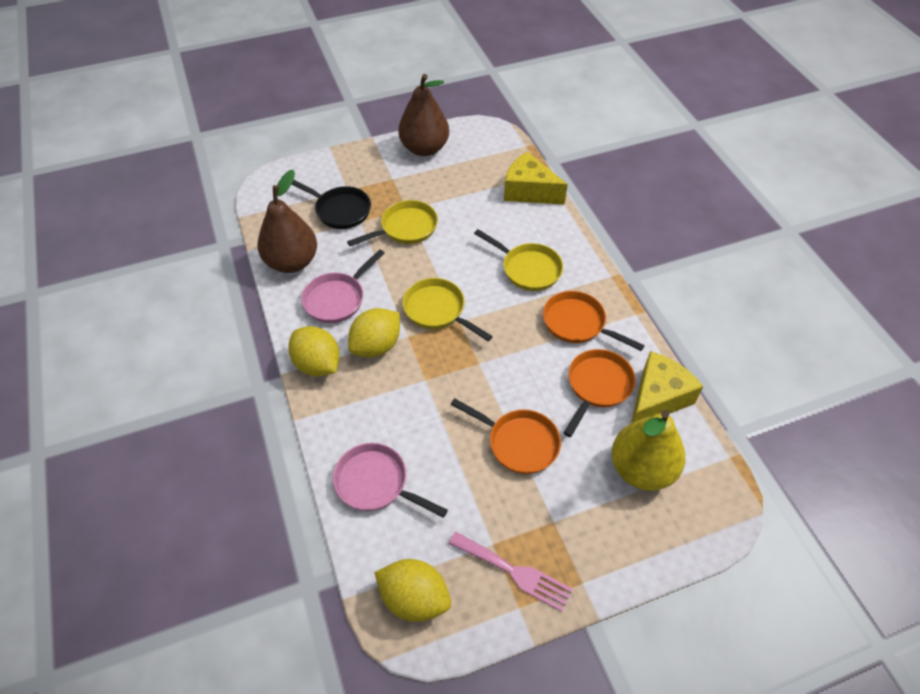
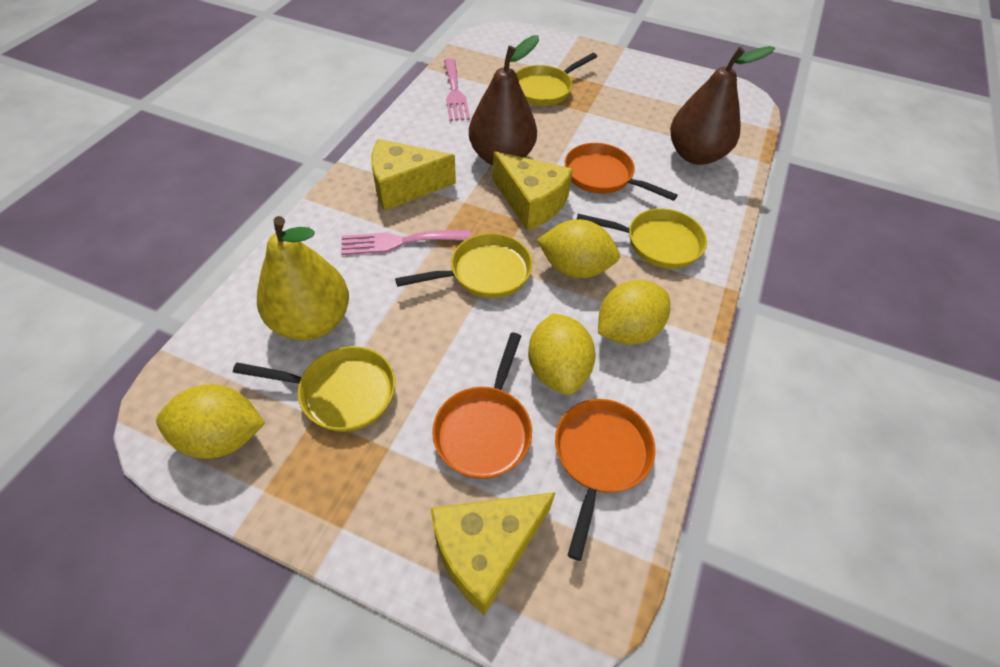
black pan: [291,180,371,229] = 1 -> none = 0
pink fork: [449,532,573,612] = 1 -> [341,230,471,255] [444,58,470,121] = 2
pink pan: [301,249,385,323] [333,443,448,518] = 2 -> none = 0
yellow cheese: [504,152,568,205] [631,351,704,423] = 2 -> [371,139,456,211] [430,492,555,615] [493,151,573,231] = 3
yellow lemon: [288,326,340,376] [348,308,400,357] [374,559,451,622] = 3 -> [156,384,265,459] [528,313,595,395] [537,219,620,278] [598,280,670,345] = 4
yellow pan: [347,200,438,246] [403,278,493,341] [474,229,563,291] = 3 -> [233,346,395,432] [395,233,533,298] [515,53,597,106] [577,208,707,269] = 4

